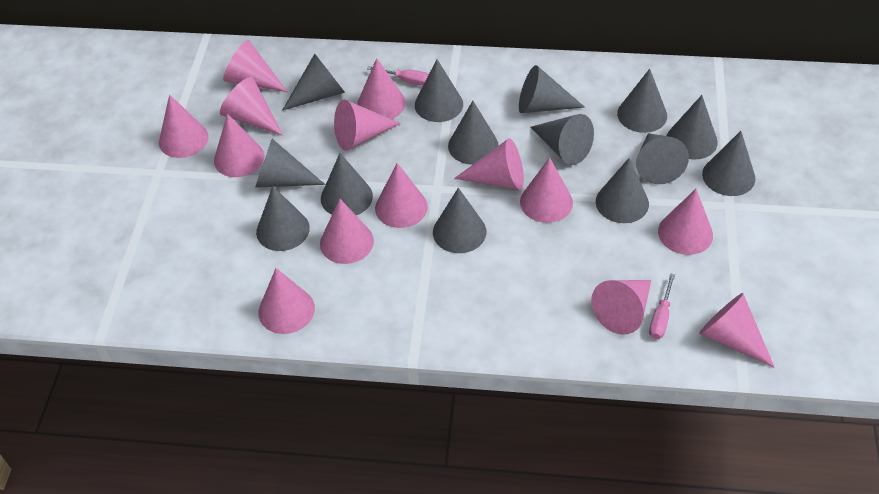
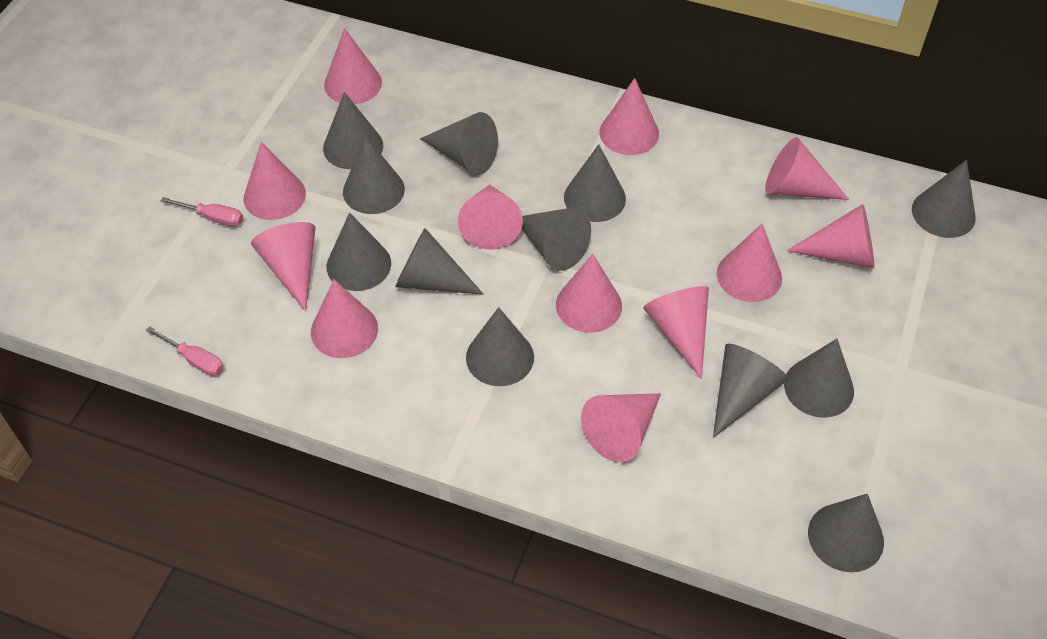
grey cone: [255,139,325,188] [256,186,310,251] [282,54,345,111] [321,153,373,215] [415,59,463,122] [433,188,486,253] [448,101,499,165] [519,65,585,113] [531,114,594,165] [596,158,649,223] [617,69,667,133] [636,133,689,184] [667,95,718,160] [702,131,755,196] = 14 -> [323,92,383,169] [326,212,391,291] [343,136,405,214] [395,228,484,295] [420,112,498,175] [466,307,534,386] [522,207,591,271] [564,144,626,222] [713,344,788,438] [784,339,854,418] [808,493,884,572] [912,160,976,238] = 12
pink cone: [159,95,209,158] [214,113,264,177] [220,77,283,136] [223,40,288,92] [258,268,315,334] [320,199,374,264] [334,100,401,151] [357,58,406,119] [375,163,428,228] [454,138,524,190] [520,157,573,223] [591,280,651,335] [658,189,713,255] [699,293,774,367] = 14 -> [244,142,306,220] [251,222,315,312] [311,279,378,358] [324,28,382,104] [458,184,523,250] [556,254,622,333] [581,393,661,462] [600,78,659,155] [643,286,709,379] [717,224,782,302] [765,137,849,200] [787,204,875,268] = 12

